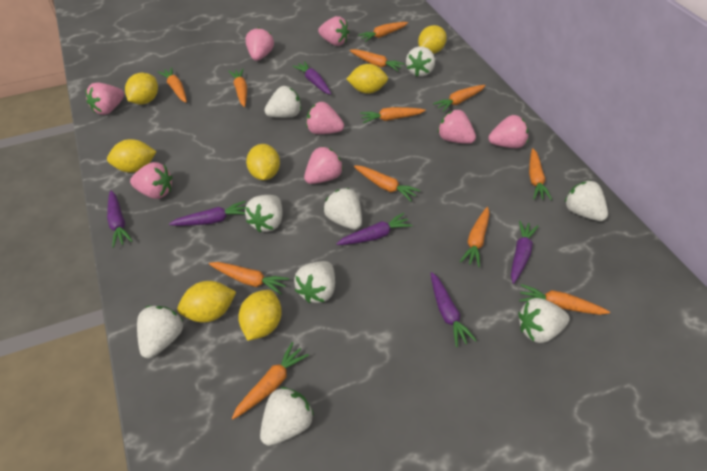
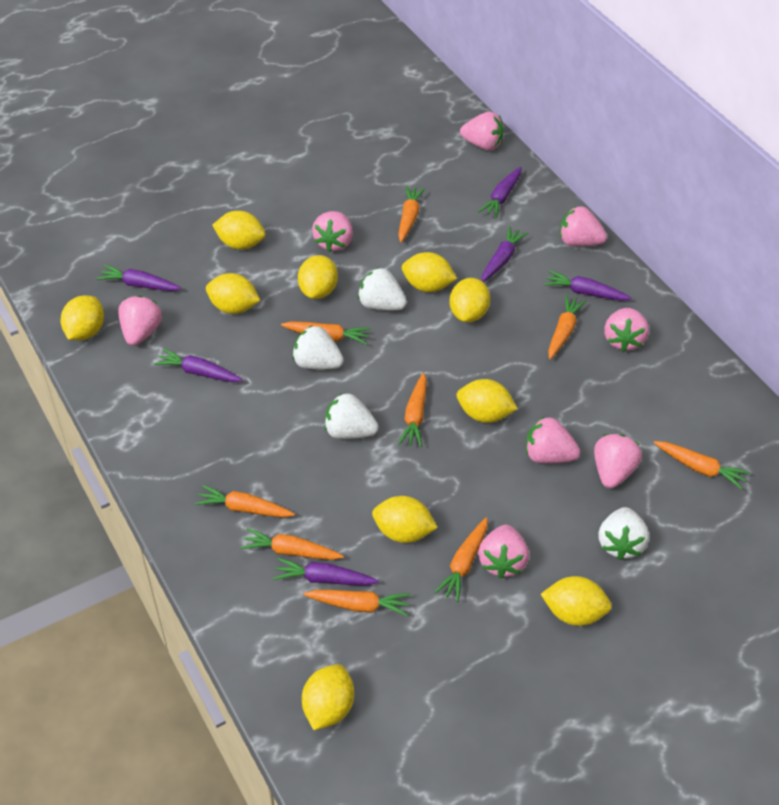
orange carrot: [158,67,187,103] [209,262,289,295] [229,69,247,107] [232,342,309,419] [350,49,405,71] [354,165,420,201] [358,22,408,42] [360,107,426,123] [433,85,486,112] [460,207,490,267] [519,284,610,315] [529,148,552,200] = 12 -> [195,485,295,517] [240,528,344,560] [281,321,371,345] [304,590,410,616] [398,186,425,242] [398,373,427,447] [434,517,488,602] [548,295,586,359] [654,441,750,490] = 9
white strawberry: [137,306,184,358] [245,195,282,232] [260,387,314,446] [264,86,301,118] [294,261,335,303] [323,188,362,230] [406,46,435,77] [518,298,570,343] [565,180,608,221] = 9 -> [292,326,344,370] [325,393,378,439] [358,267,407,310] [599,507,649,560] = 4
yellow lemon: [107,139,156,173] [125,73,158,105] [177,281,236,322] [238,290,282,341] [246,144,280,180] [347,64,388,94] [418,25,447,54] = 7 -> [61,295,104,340] [206,273,260,314] [212,211,266,250] [298,255,338,299] [302,664,354,730] [372,496,438,543] [402,252,457,292] [450,278,490,322] [457,379,518,423] [541,576,612,626] = 10

